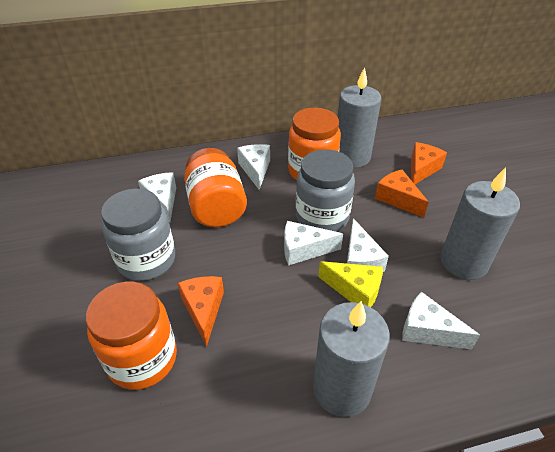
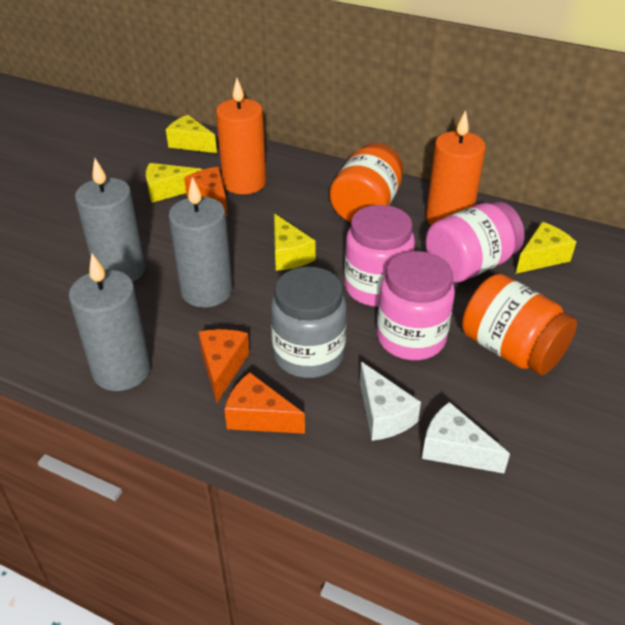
grey jar: [101,188,175,281] [296,149,355,232] = 2 -> [271,267,347,378] = 1
orange candle: none = 0 -> [216,78,266,194] [426,110,486,225] = 2
orange jar: [86,282,177,390] [184,148,247,227] [288,108,341,180] = 3 -> [330,143,403,223] [462,274,577,375] = 2
pink jar: none = 0 -> [345,205,415,307] [377,251,455,360] [426,201,524,283] = 3
white cheese: [138,172,176,222] [237,144,270,190] [284,221,343,265] [347,218,389,272] [402,292,480,350] = 5 -> [360,362,421,441] [422,402,510,473] = 2
yellow cheese: [318,261,383,307] = 1 -> [146,163,202,203] [166,115,217,153] [274,213,315,271] [516,222,576,274] = 4

